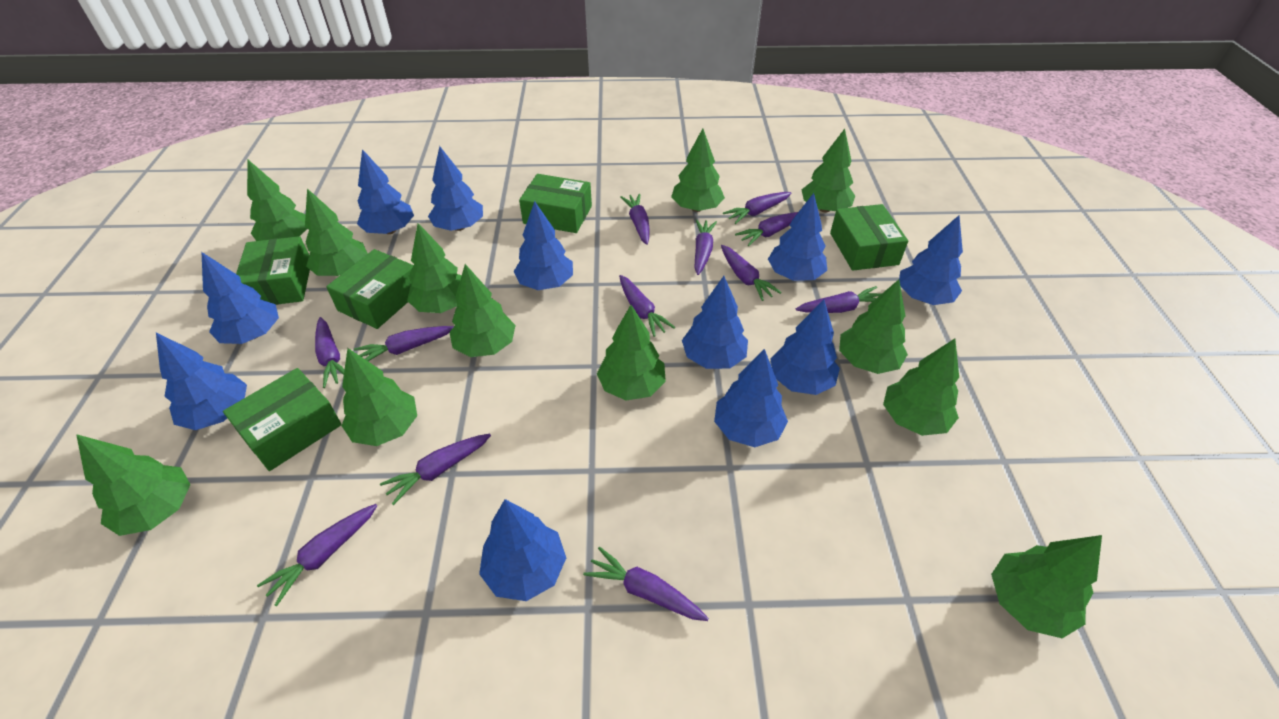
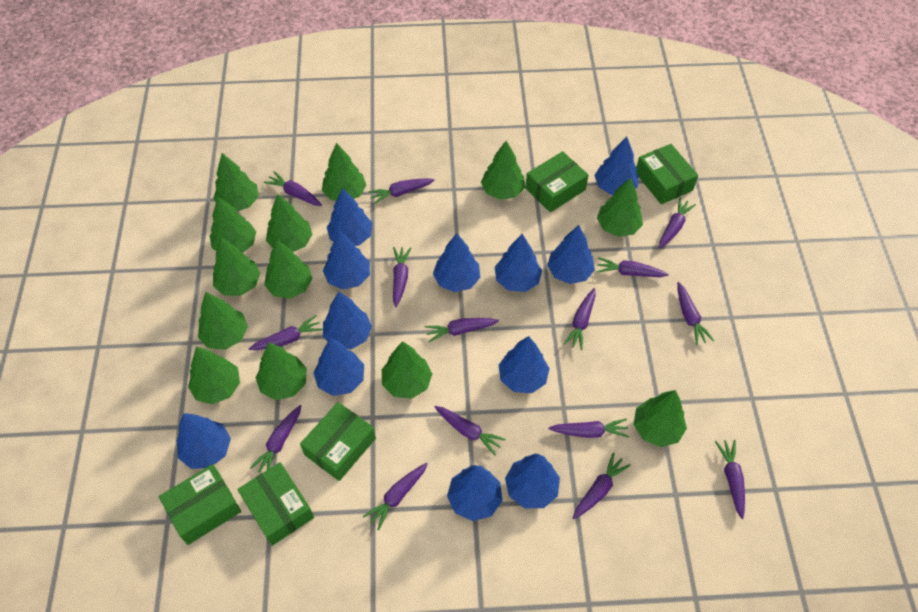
blue tree: [156,333,247,430] [202,252,279,344] [357,149,414,234] [428,146,483,231] [479,499,566,601] [514,201,573,290] [682,276,748,369] [714,349,788,447] [768,193,827,281] [770,300,840,395] [899,215,963,305] = 11 -> [177,413,231,469] [313,338,364,396] [323,230,370,290] [323,292,372,349] [327,188,373,246] [433,233,480,292] [447,465,502,521] [495,234,542,292] [499,336,550,393] [505,454,560,508] [547,225,595,284] [594,137,639,195] = 12
green tree: [76,434,191,536] [247,160,307,241] [305,189,368,276] [342,348,417,446] [407,223,461,313] [449,264,516,357] [597,305,666,401] [671,129,725,212] [802,129,855,213] [839,279,908,374] [883,339,959,436] [991,535,1102,638] = 12 -> [188,347,240,404] [198,292,248,350] [210,197,256,253] [213,153,258,212] [213,238,260,296] [256,342,307,400] [264,240,313,299] [266,194,312,252] [322,143,366,201] [382,341,432,399] [481,141,525,200] [597,178,643,237] [633,390,687,447] = 13
purple carrot: [257,504,377,606] [315,317,344,388] [354,326,454,361] [380,434,491,505] [583,547,709,621] [619,275,675,337] [620,194,650,245] [694,219,717,275] [721,245,781,301] [723,192,792,224] [735,212,798,246] [796,286,882,313] = 12 -> [249,315,323,350] [250,405,301,473] [264,171,322,206] [363,463,428,530] [368,178,434,204] [393,247,411,307] [425,318,499,342] [435,406,506,455] [548,418,629,438] [564,288,596,350] [573,452,631,519] [596,257,669,277] [659,198,696,249] [677,282,714,345] [715,440,745,519] = 15

